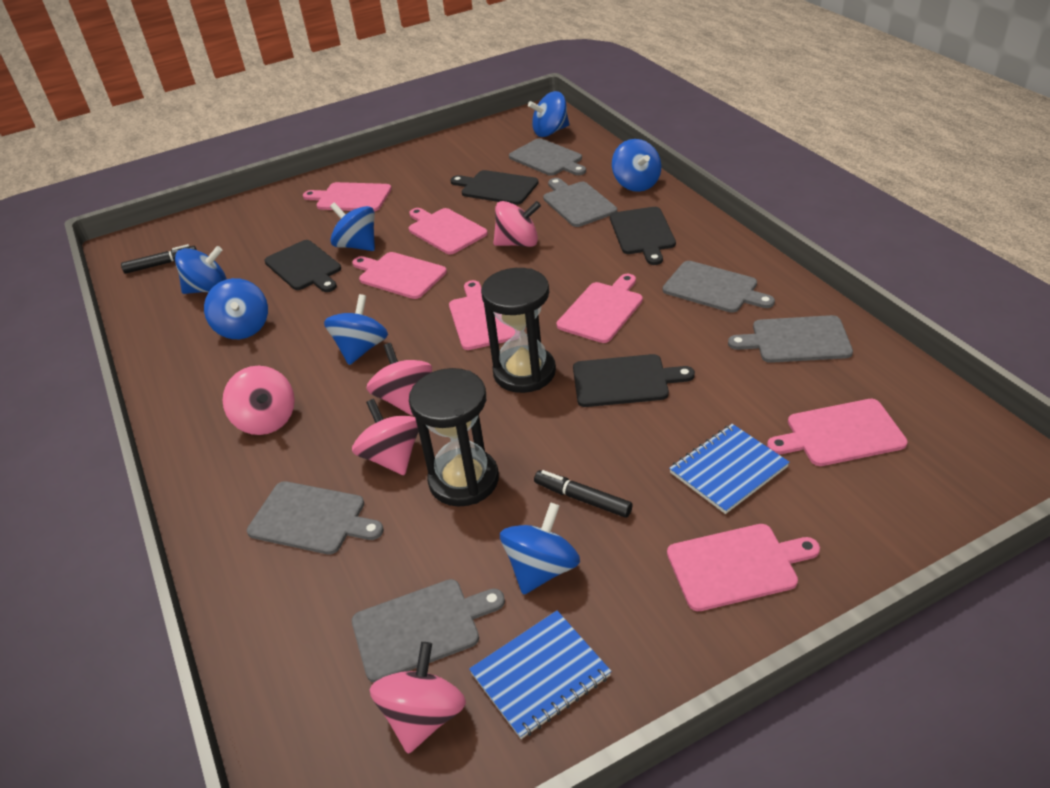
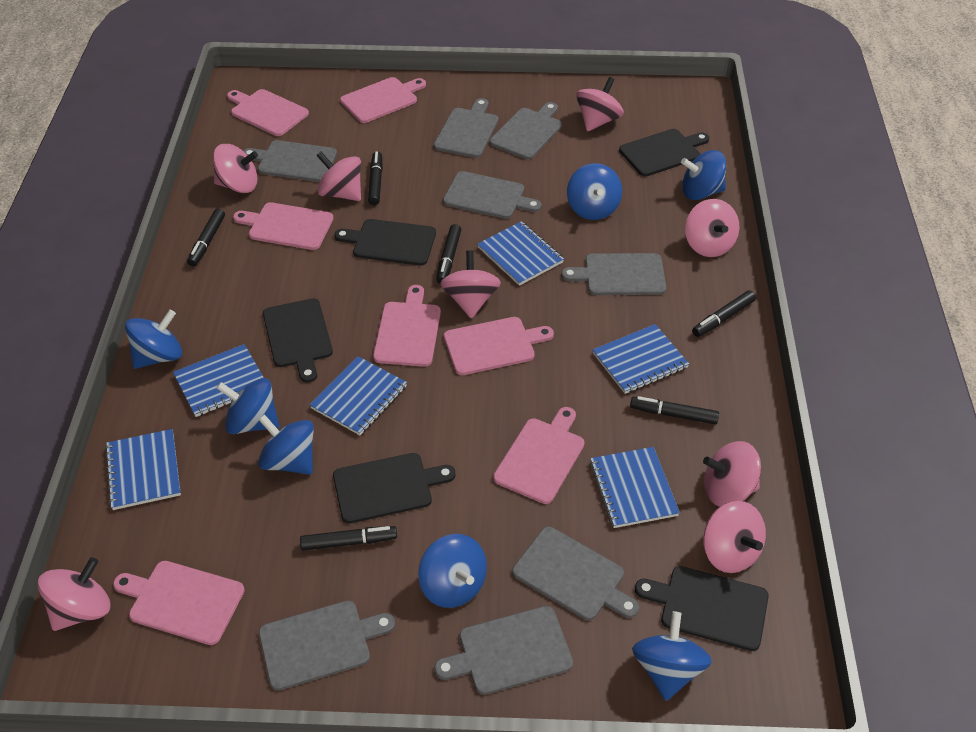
black cutting board: [264,240,341,292] [450,170,539,205] [573,354,695,407] [610,207,676,265] = 4 -> [263,298,333,383] [333,453,455,524] [334,219,436,266] [619,129,709,176] [635,566,769,651] = 5
black hourglass: [409,368,499,507] [481,268,556,393] = 2 -> none = 0
black marker: [121,244,197,274] [534,470,632,518] = 2 -> [187,209,225,267] [300,526,397,551] [368,151,383,205] [436,224,461,283] [630,396,719,424] [692,290,756,337] = 6
blue notebook: [469,611,611,739] [669,424,790,514] = 2 -> [105,429,181,510] [173,344,264,417] [310,356,407,435] [478,221,564,286] [590,447,680,528] [593,324,689,394] = 6
grey cutting board: [247,481,384,555] [352,579,505,682] [509,138,586,176] [543,178,617,227] [663,261,775,313] [728,315,853,363] = 6 -> [244,140,337,182] [259,600,395,691] [434,98,498,158] [434,606,573,695] [443,171,542,219] [490,102,562,159] [512,527,639,620] [561,253,666,295] = 8
pink spinning top: [223,366,295,435] [352,399,419,475] [366,343,432,416] [370,642,466,754] [493,201,541,247] = 5 -> [37,557,110,631] [213,144,258,193] [316,151,361,201] [440,250,501,319] [576,77,624,131] [685,199,739,257] [703,441,761,507] [703,501,766,573] = 8

